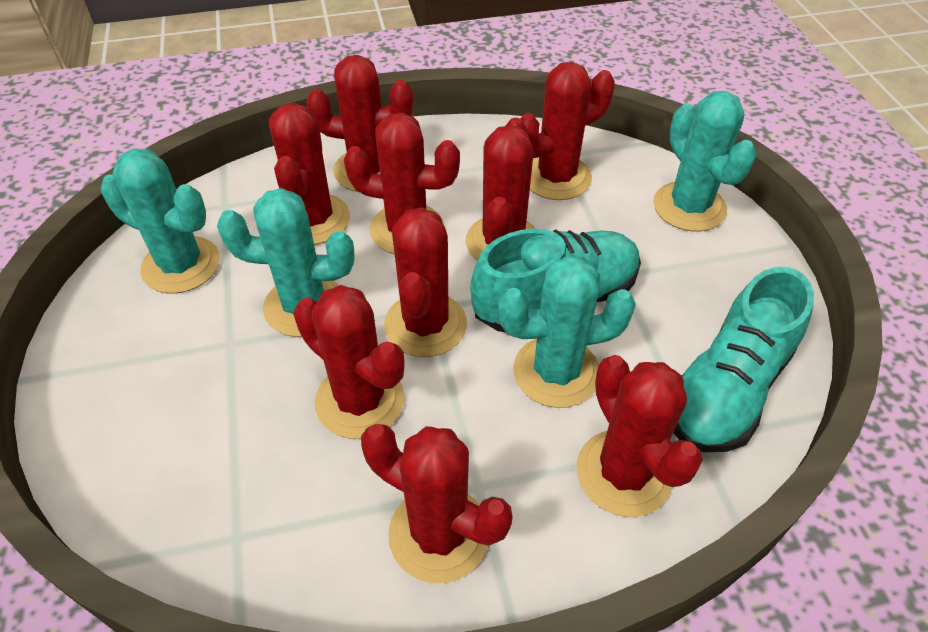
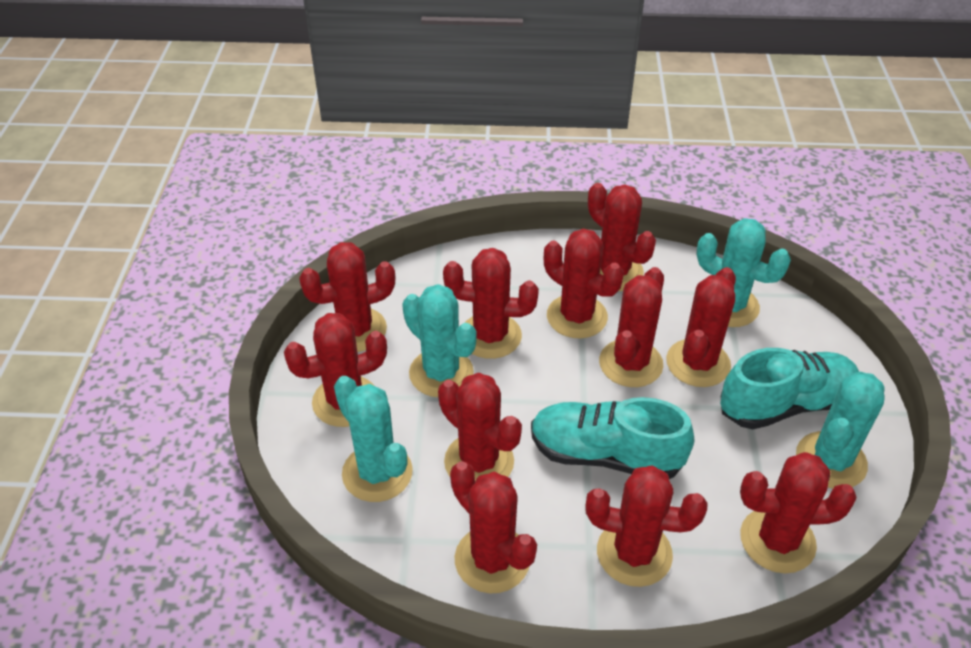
red cactus: [269,103,350,245] [294,285,405,439] [306,55,413,192] [344,113,460,254] [361,424,513,584] [384,207,467,357] [465,118,536,261] [520,62,615,200] [576,355,703,517] = 9 -> [284,313,387,427] [299,242,395,352] [438,373,522,481] [443,248,539,359] [450,461,537,593] [544,229,624,338] [585,465,708,587] [588,183,656,291] [599,267,664,387] [666,267,736,387] [740,452,857,573] = 11

